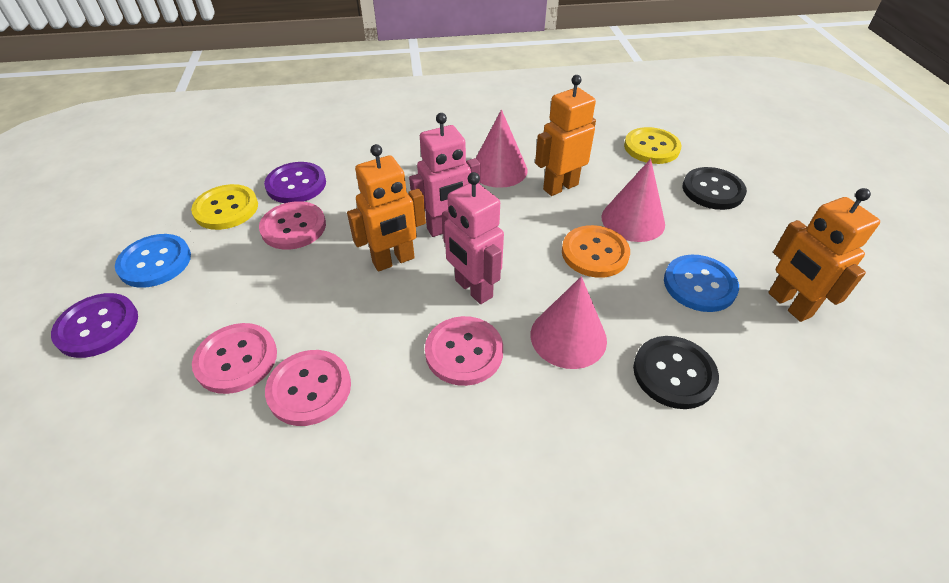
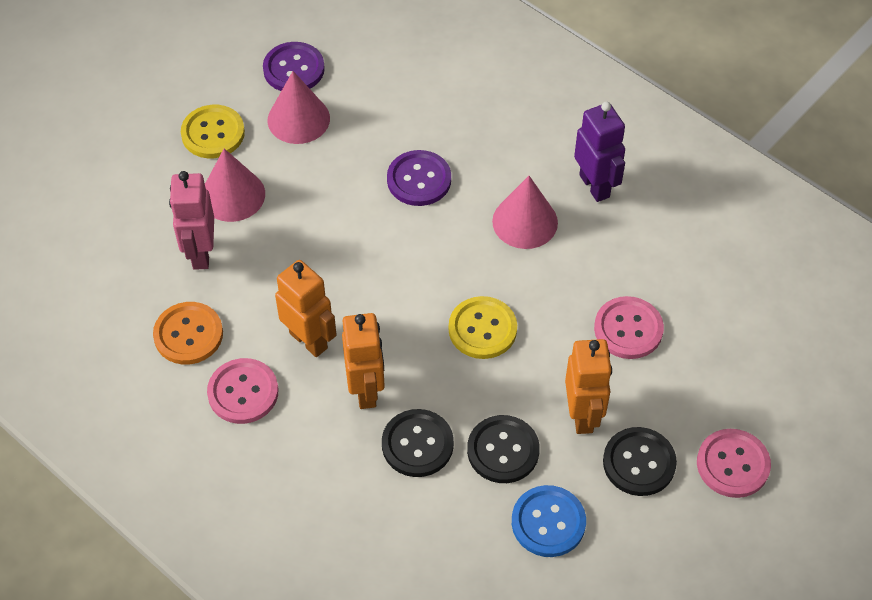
black button: [633,336,719,409] [683,167,747,210] = 2 -> [382,409,454,477] [467,415,540,483] [603,427,677,496] = 3
blue button: [115,234,191,288] [664,255,739,312] = 2 -> [512,485,586,557] = 1
pink button: [192,323,277,394] [259,201,326,250] [265,350,351,426] [425,316,503,386] = 4 -> [207,358,278,424] [594,296,664,359] [697,429,771,498] = 3
pink robot: [409,113,480,237] [442,172,504,304] = 2 -> [169,171,214,270] = 1
purple robot: none = 0 -> [574,102,625,202] = 1

